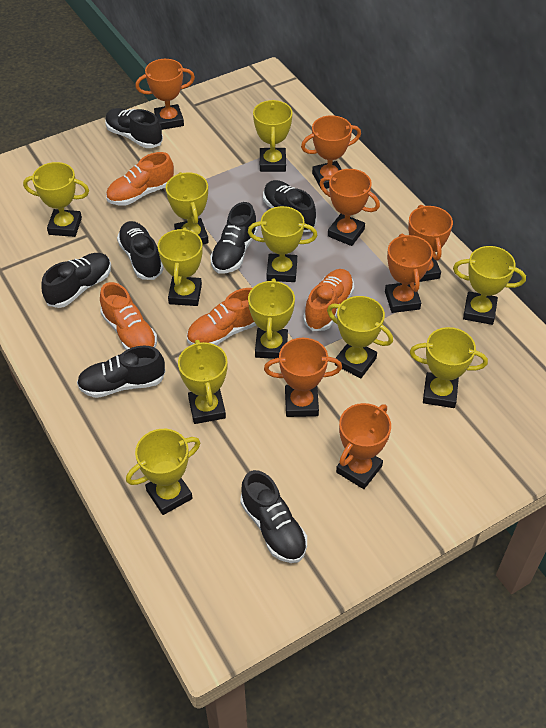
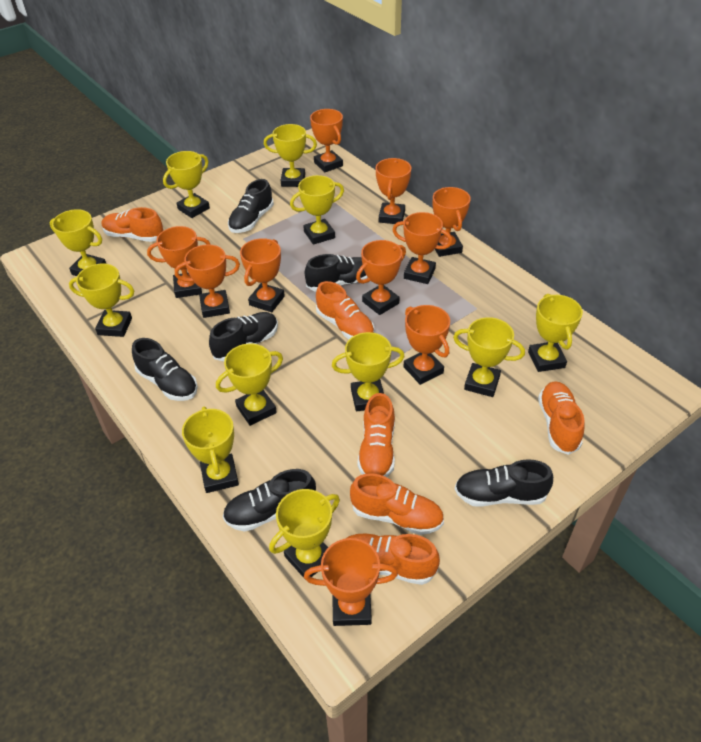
black shoe: [41,253,111,308] [77,346,165,398] [105,108,163,148] [117,221,164,280] [210,202,258,274] [240,470,307,563] [263,180,316,232] = 7 -> [132,338,198,401] [209,312,278,362] [223,469,316,532] [228,179,274,233] [305,254,368,292] [455,459,553,507] = 6
orange shoe: [100,282,157,350] [106,152,174,206] [187,288,256,345] [303,269,354,331] = 4 -> [102,207,163,242] [316,281,375,339] [347,533,440,585] [350,473,444,535] [357,393,395,477] [538,381,585,455] = 6
orange trophy: [135,59,195,130] [264,338,342,417] [301,115,361,189] [320,169,380,246] [336,403,391,489] [385,234,433,313] [408,205,453,282] = 7 -> [147,226,211,298] [175,244,240,318] [240,238,285,312] [304,538,398,626] [310,109,343,172] [356,240,406,315] [376,158,411,224] [393,212,453,284] [404,305,450,385] [433,187,471,257] = 10

